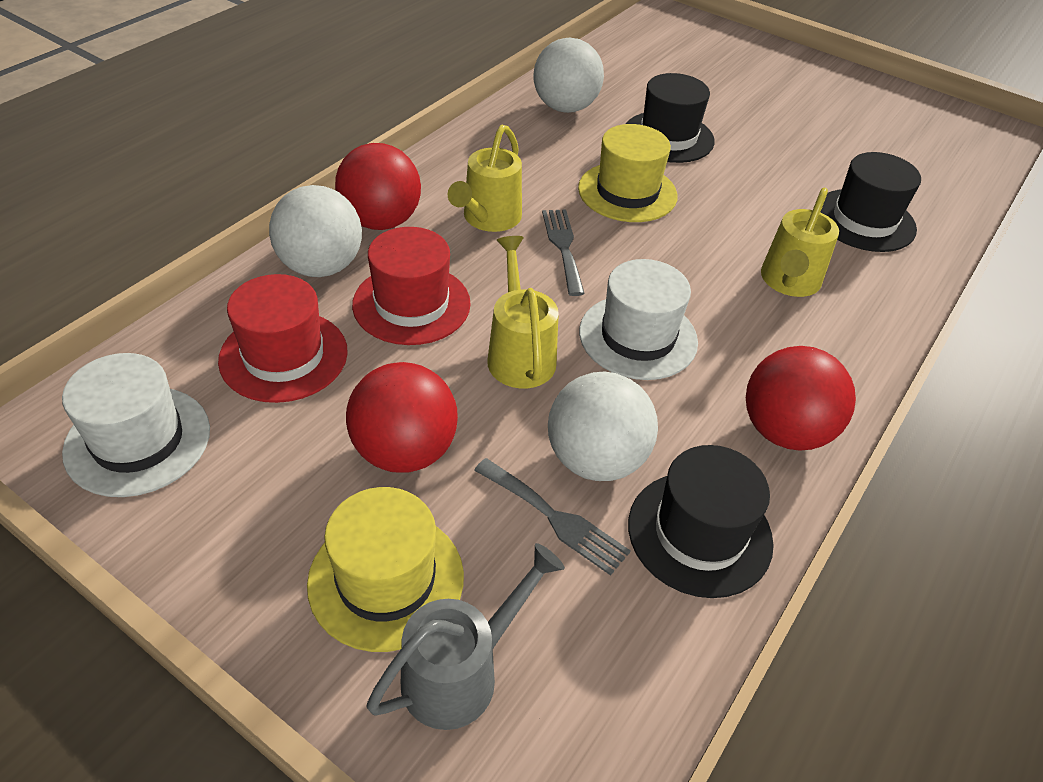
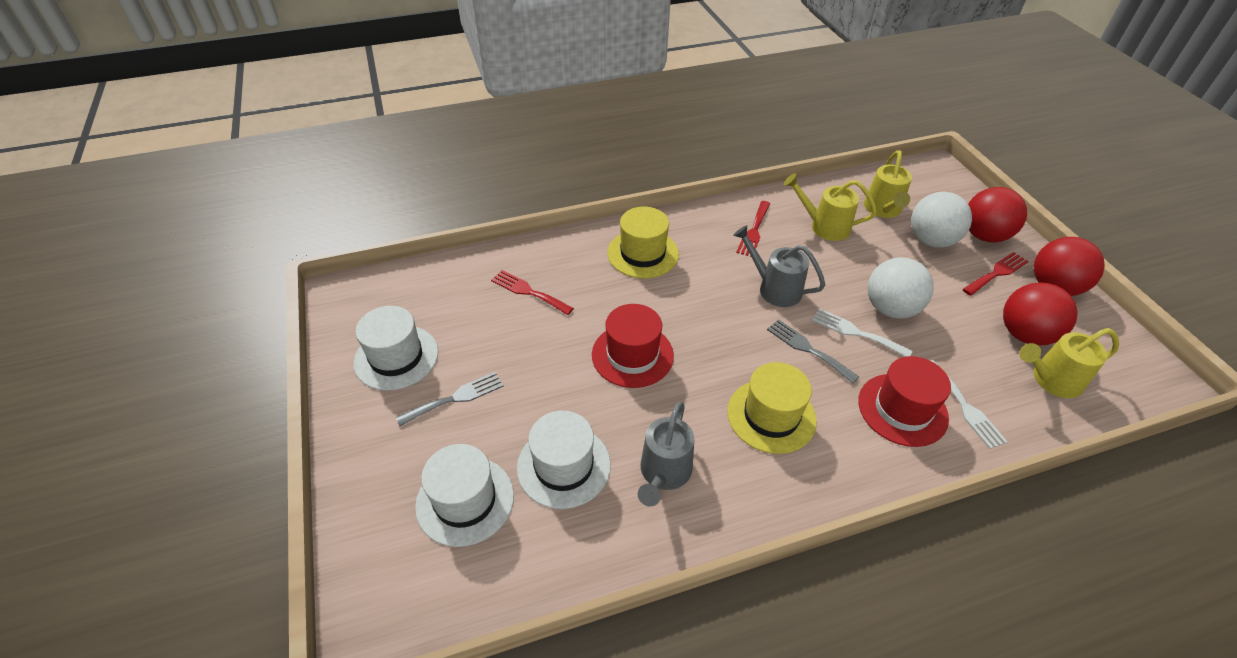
black hat: [626,73,715,163] [628,445,774,598] [820,152,921,252] = 3 -> none = 0
grey watering can: [367,543,565,730] = 1 -> [638,402,694,507] [733,225,825,307] = 2
red fork: none = 0 -> [491,270,574,315] [736,201,770,257] [963,252,1028,296] = 3
white ball: [269,185,362,277] [533,38,604,113] [548,371,658,481] = 3 -> [868,257,934,319] [911,192,972,248] = 2
white fork: none = 0 -> [812,308,912,357] [931,360,1008,449] = 2
white hat: [62,353,210,497] [579,259,698,380] = 2 -> [353,306,438,391] [415,444,514,547] [517,411,611,509] = 3

